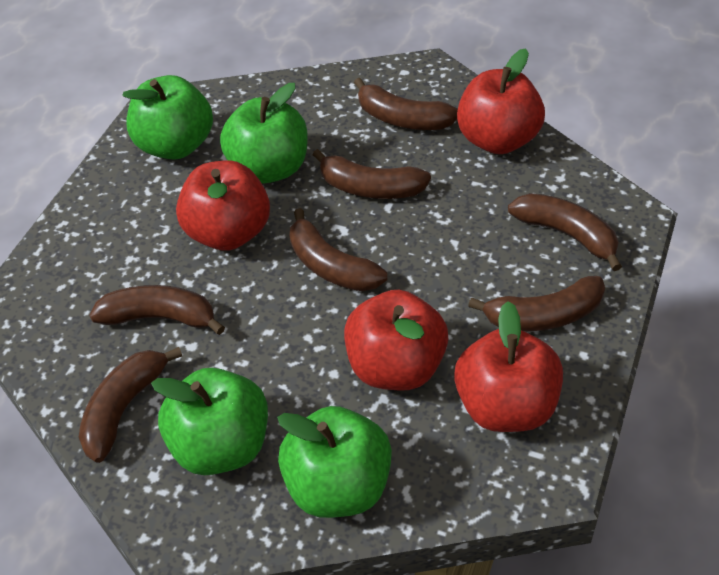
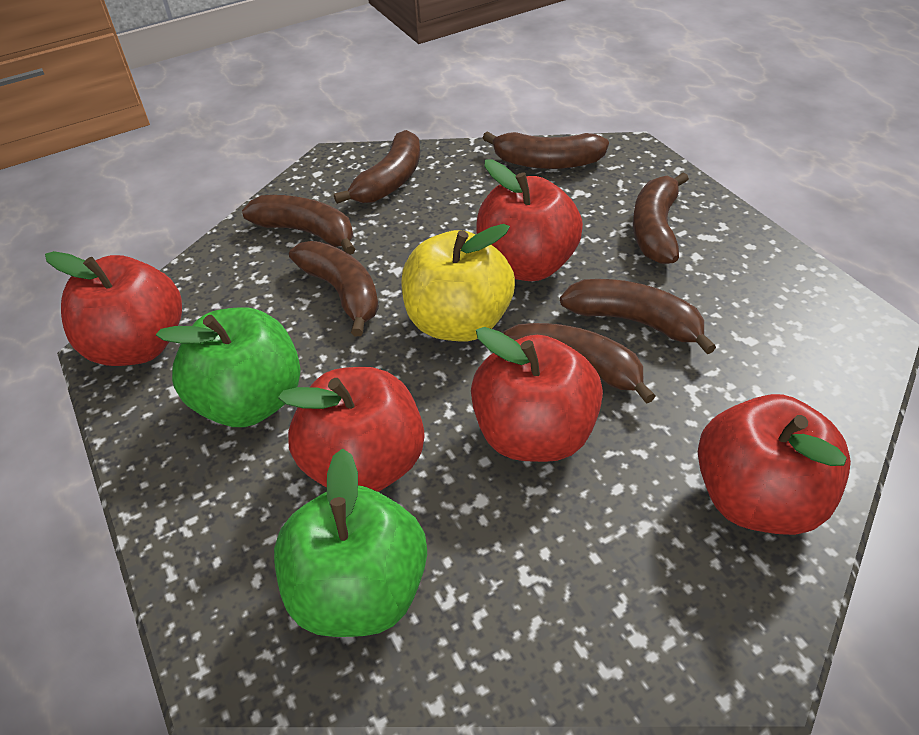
green apple: [122,75,213,160] [151,368,268,475] [220,83,308,184] [277,406,392,518] = 4 -> [156,307,301,427] [274,448,427,637] = 2
red apple: [176,160,270,251] [344,290,448,391] [454,301,563,432] [457,48,545,154] = 4 -> [45,251,182,366] [278,367,424,492] [471,327,603,462] [476,159,583,281] [698,394,851,535] = 5
yellow apple: none = 0 -> [401,224,515,341] = 1

